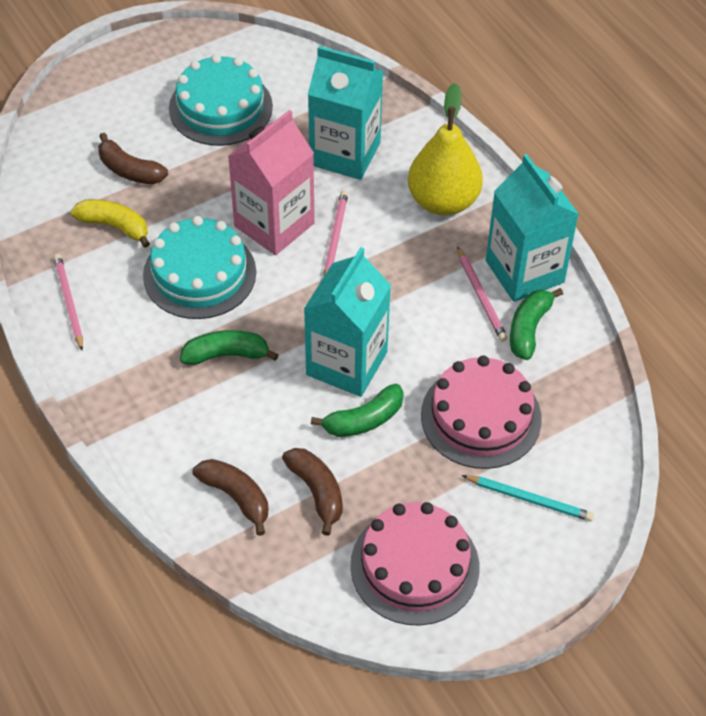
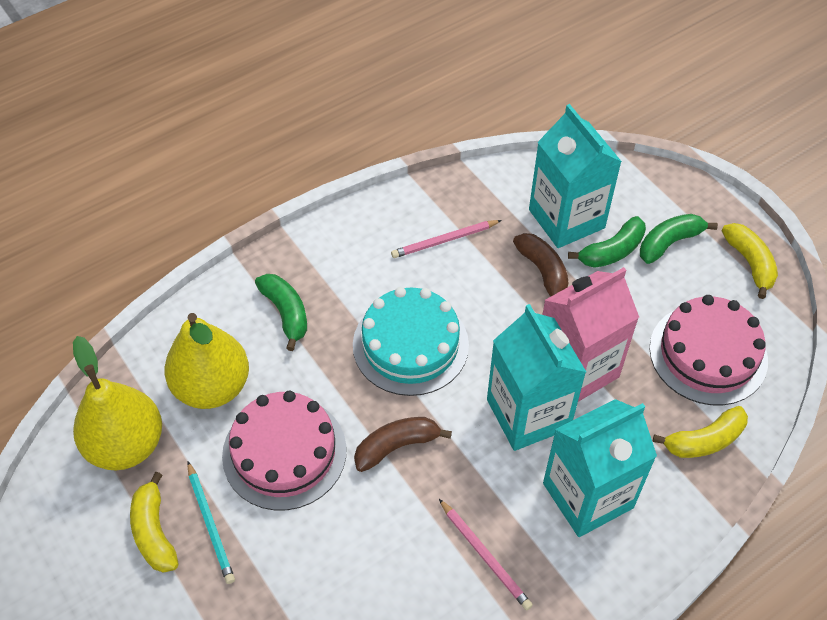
brown banana: [98,133,168,184] [192,459,268,536] [282,448,343,536] = 3 -> [354,417,452,472] [513,233,569,296] = 2
pink pencil: [53,254,83,351] [324,190,348,276] [457,246,507,341] = 3 -> [391,220,502,258] [439,499,533,610] = 2
turquoise cake: [143,216,256,319] [169,54,273,146] = 2 -> [353,287,469,396] = 1
yellow banana: [71,199,150,248] = 1 -> [130,472,179,573] [652,406,748,458] [722,223,778,299] = 3
yellow pear: [408,83,483,216] = 1 -> [73,336,162,470] [165,313,249,409] = 2

